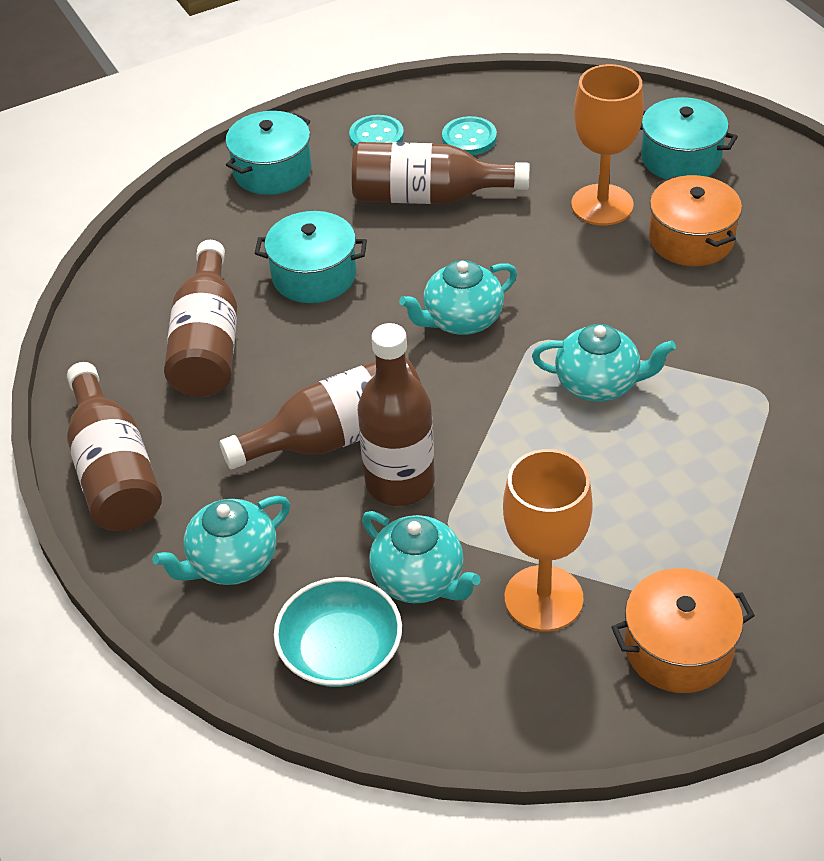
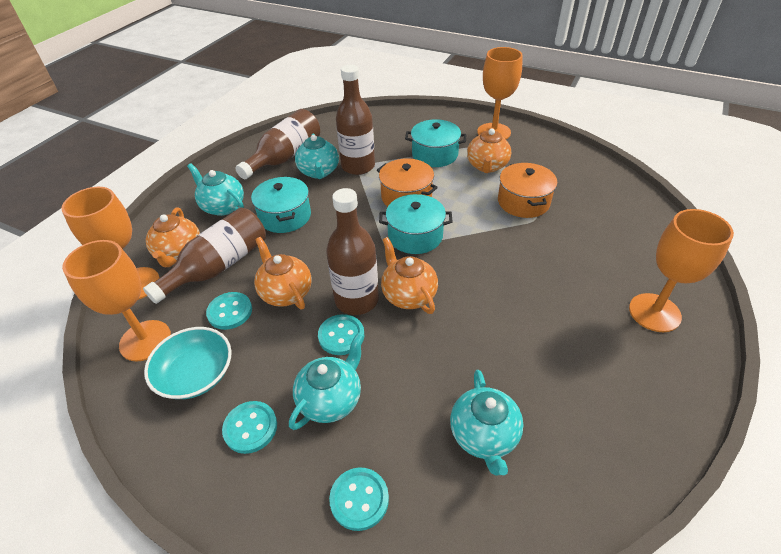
brown bottle: [67,362,162,531] [164,240,237,397] [219,357,421,469] [352,142,530,204] [358,323,435,506] = 5 -> [143,208,266,304] [235,109,320,179] [326,188,379,315] [336,65,375,175] = 4
orange goblet: [503,449,593,631] [571,64,644,226] = 2 -> [61,187,160,300] [62,240,171,361] [477,47,523,139] [629,209,734,332] = 4
orange teapot: none = 0 -> [146,207,200,267] [254,237,312,309] [381,237,438,314] [467,127,511,173] = 4
turquoise button: [349,115,404,147] [442,116,497,155] = 2 -> [206,292,252,330] [222,401,277,454] [318,314,364,355] [329,468,389,531] = 4

